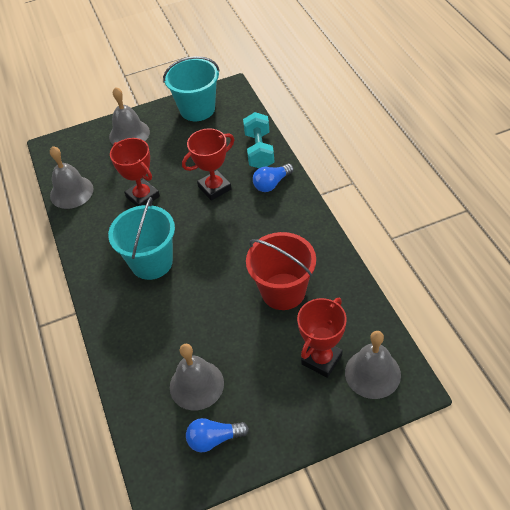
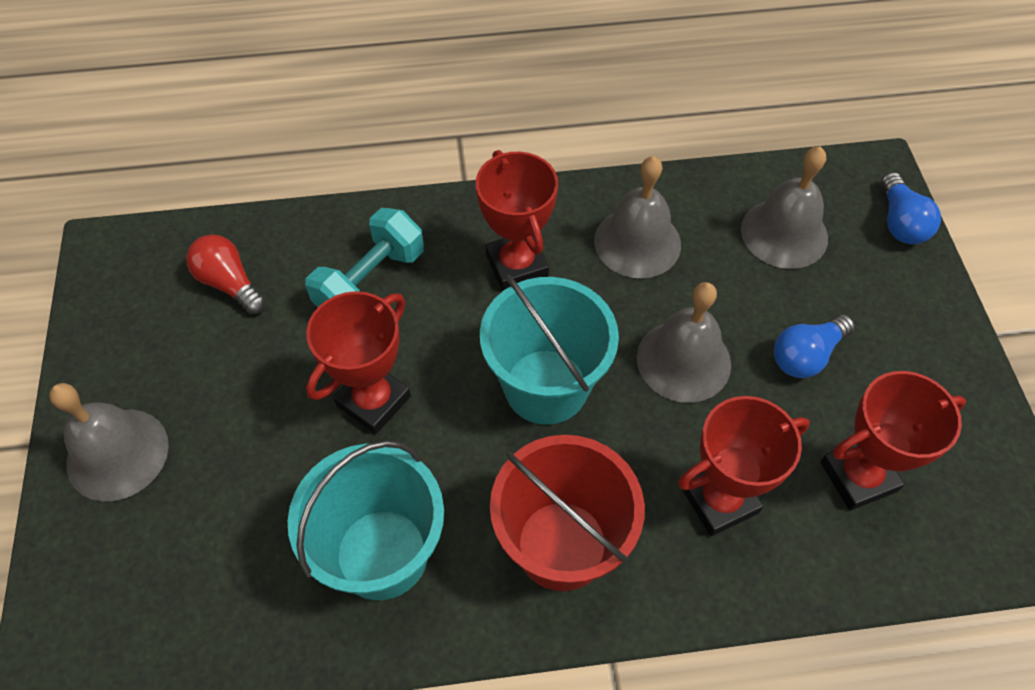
red light bulb: none = 0 -> [186,234,266,314] = 1
red trophy: [110,138,160,206] [182,128,234,201] [297,298,347,378] = 3 -> [306,291,411,434] [476,150,558,291] [678,396,810,536] [820,371,966,511] = 4

